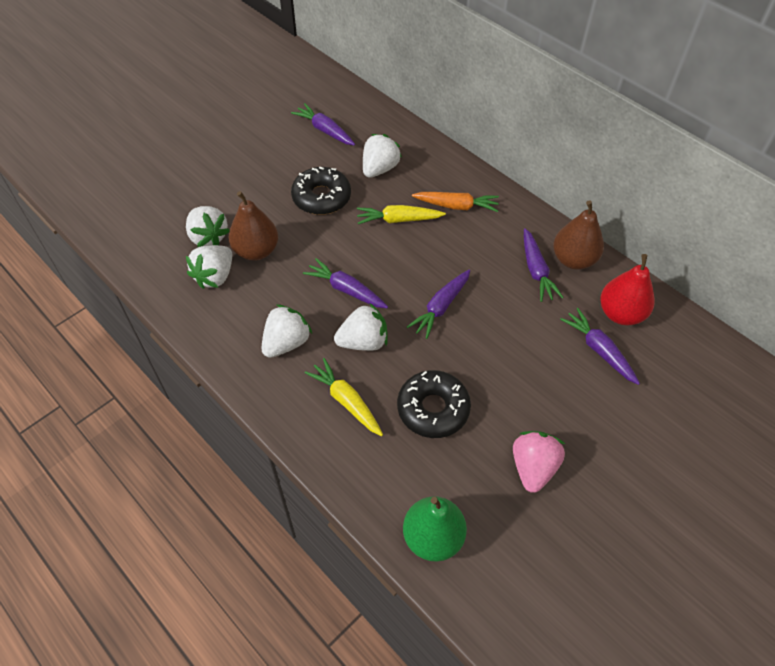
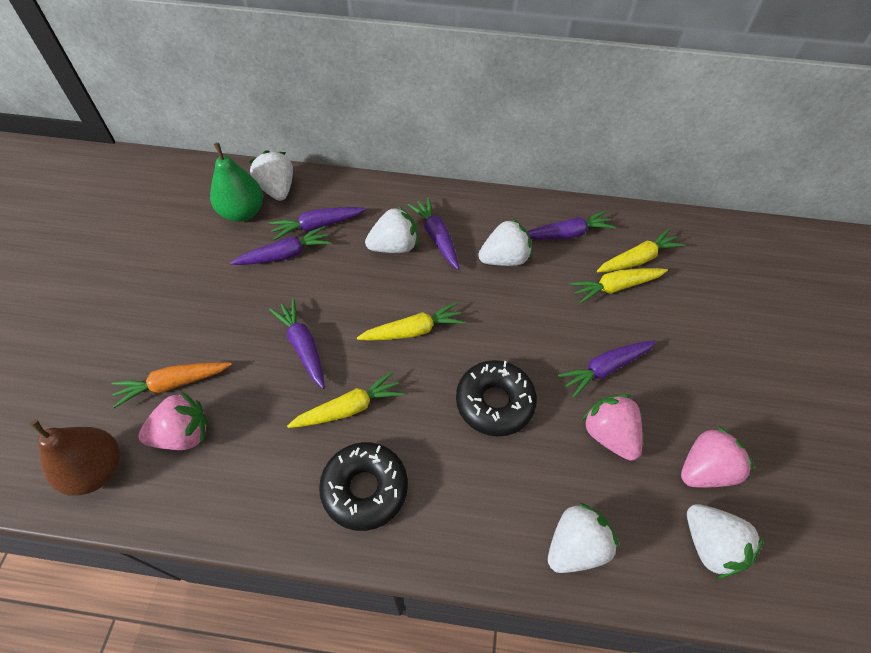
brown pear: [229,191,278,261] [553,200,604,270] = 2 -> [29,419,120,495] = 1
pink strawberry: [513,431,565,493] = 1 -> [138,391,209,450] [582,394,642,461] [681,426,755,488] = 3
purple carrot: [291,103,355,146] [303,258,388,308] [407,270,470,339] [524,228,564,302] [560,308,640,385] = 5 -> [230,226,332,265] [269,207,366,240] [269,299,325,389] [408,197,459,270] [527,211,616,240] [557,340,656,398] = 6
red pear: [600,254,655,326] = 1 -> none = 0
yellow carrot: [305,358,383,436] [357,205,446,224] = 2 -> [287,371,404,428] [357,302,465,341] [570,268,668,304] [597,229,685,272] = 4

